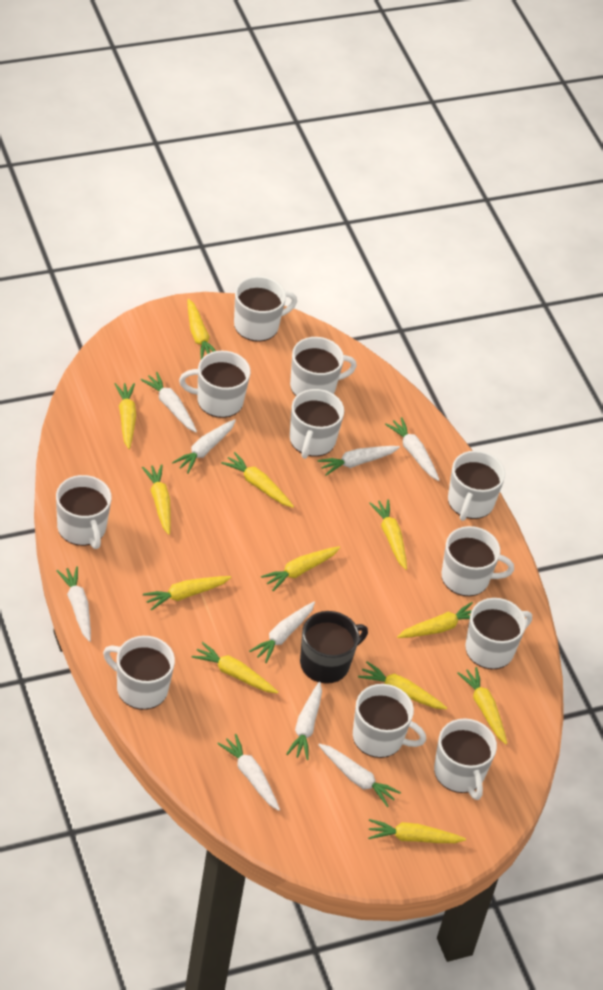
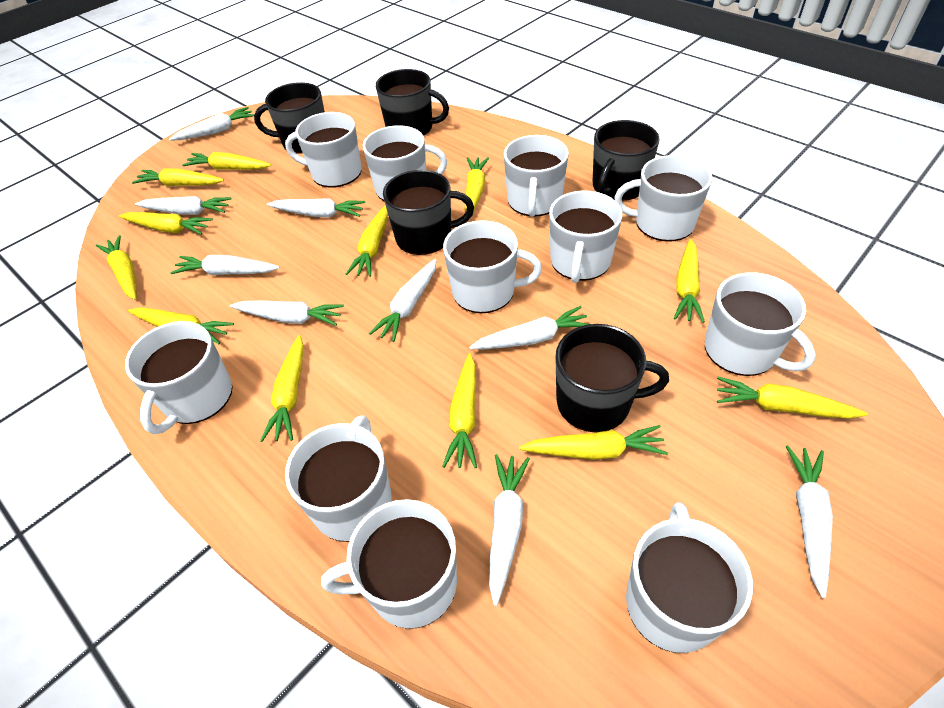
black mug: [300,611,368,684] = 1 -> [254,82,325,154] [376,69,449,136] [383,170,474,255] [555,324,669,432] [593,120,660,201] = 5

